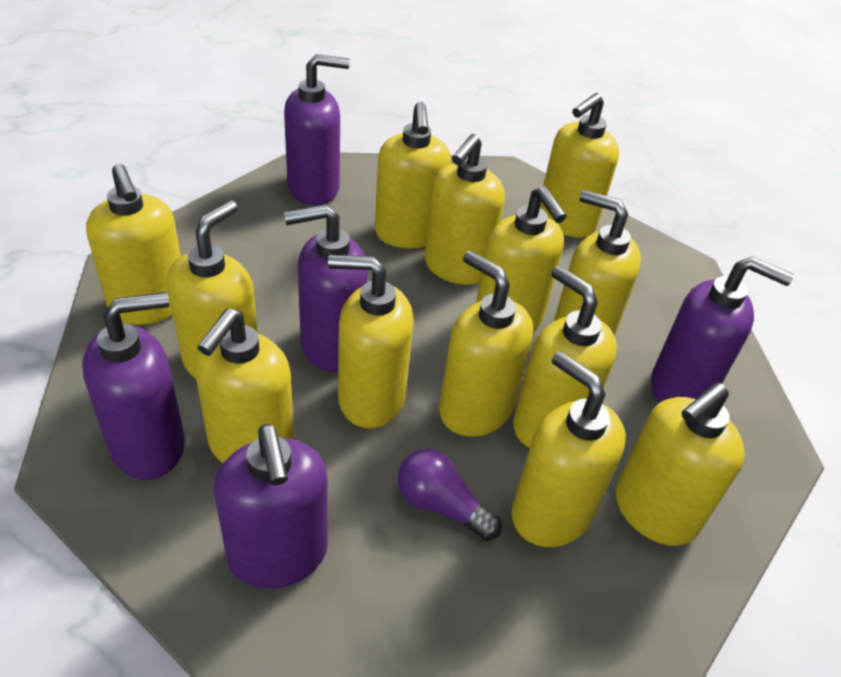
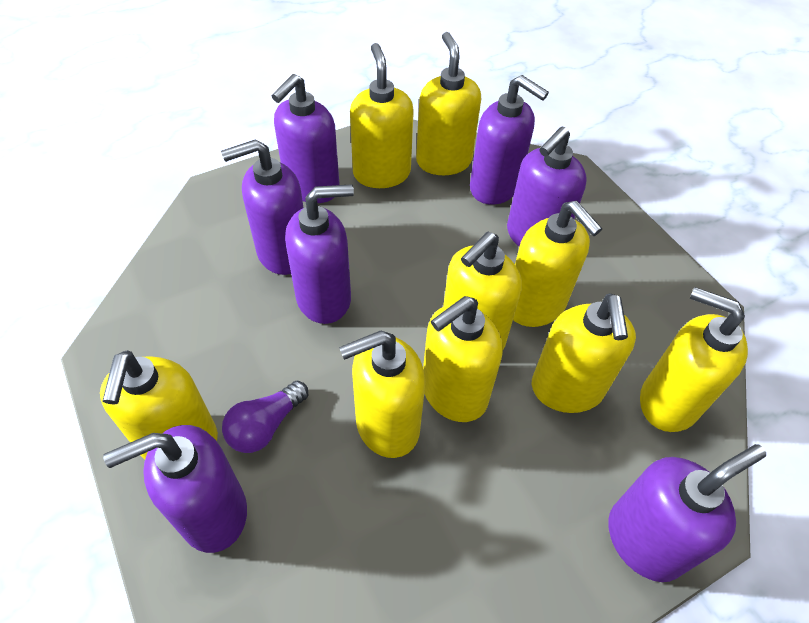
purple soap dispenser: [82,292,185,480] [214,424,328,589] [284,54,350,205] [284,204,368,372] [651,256,794,403] = 5 -> [103,425,247,553] [221,139,303,275] [272,74,340,203] [285,184,354,324] [470,75,549,205] [507,127,587,247] [608,444,766,582] = 7
yellow soap dispenser: [86,164,181,325] [167,200,258,379] [194,308,294,463] [328,255,413,429] [375,102,451,249] [424,134,505,285] [439,250,533,437] [476,186,567,331] [511,351,626,547] [513,266,617,448] [540,93,619,238] [554,190,641,337] [616,382,745,546] = 13 -> [100,350,218,460] [339,331,425,458] [350,43,414,188] [416,32,481,175] [423,296,503,422] [443,232,522,349] [513,201,602,327] [532,293,636,413] [640,287,748,432] = 9

